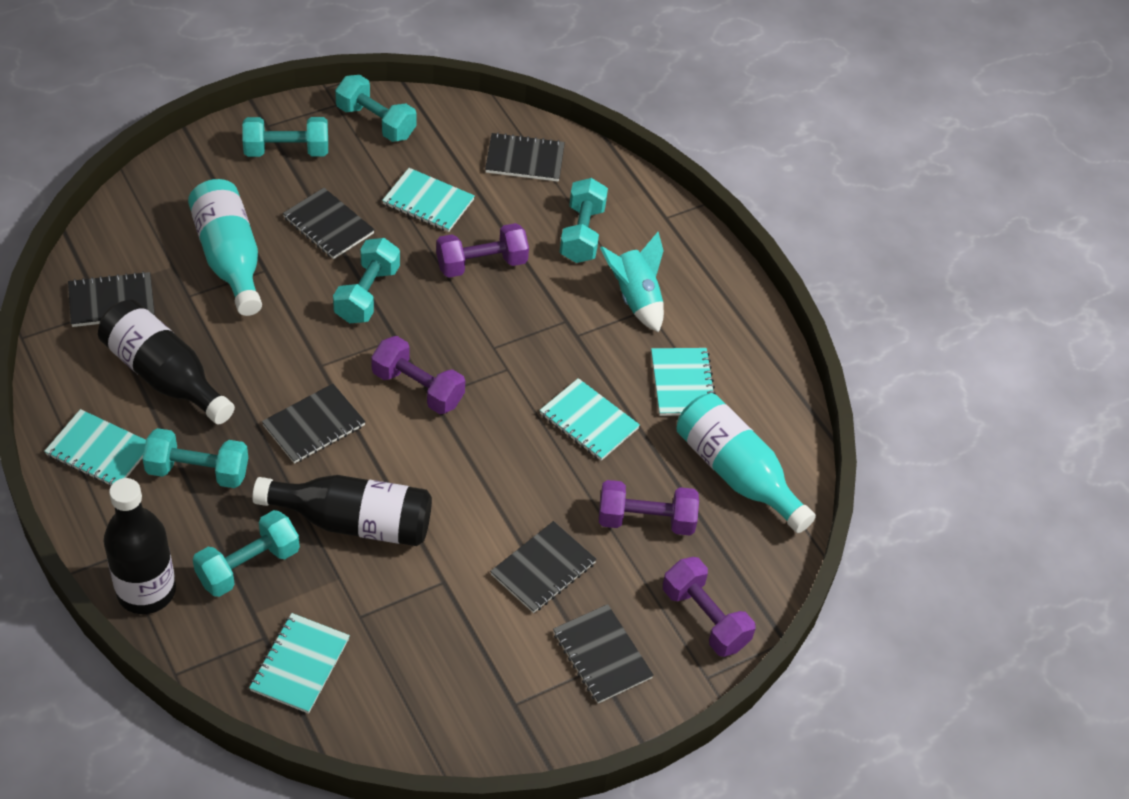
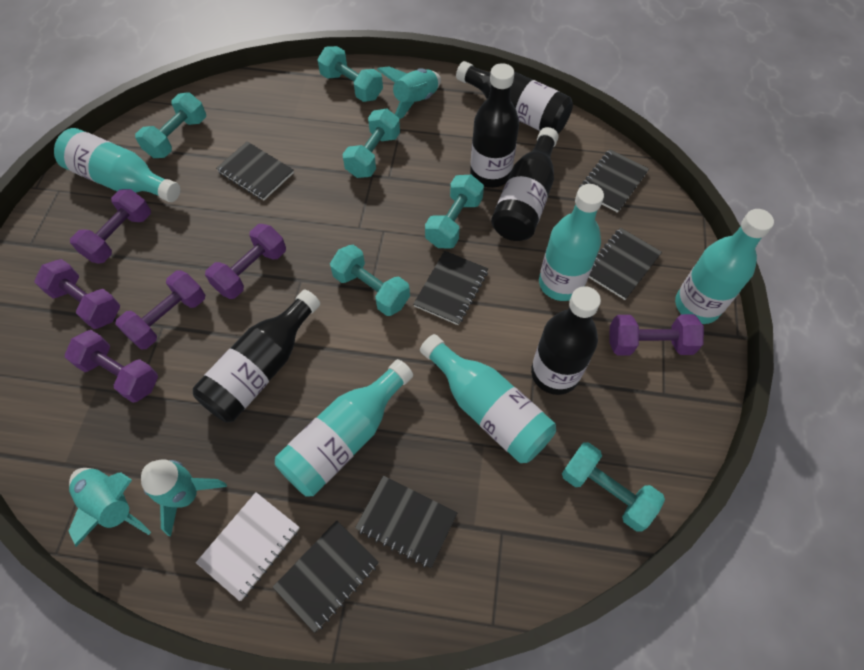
black bottle: [98,300,235,424] [104,478,176,614] [252,475,432,546] = 3 -> [193,290,320,422] [456,61,573,134] [470,63,519,188] [491,127,559,241] [531,286,601,395] = 5
purple dumbbell: [371,336,465,414] [436,223,529,277] [599,480,699,535] [663,557,755,657] = 4 -> [34,259,120,329] [65,330,158,403] [70,189,151,264] [115,270,205,350] [205,224,286,299] [610,314,704,356] = 6
turquoise bottle: [188,179,262,316] [677,394,816,533] = 2 -> [54,128,180,202] [275,359,413,496] [420,334,556,463] [539,184,604,301] [675,209,774,324] = 5
turquoise notebook: [44,409,146,487] [249,613,350,714] [382,168,475,232] [540,378,640,461] [651,348,716,416] = 5 -> none = 0
turquoise rocket: [600,232,664,332] = 1 -> [69,468,151,547] [141,459,227,537] [377,66,441,119] = 3
white notebook: none = 0 -> [196,492,300,601] = 1

